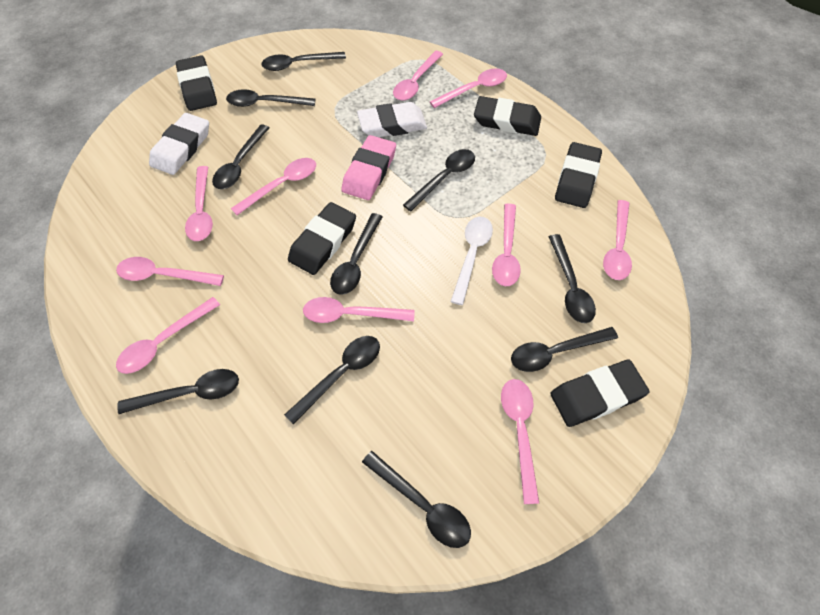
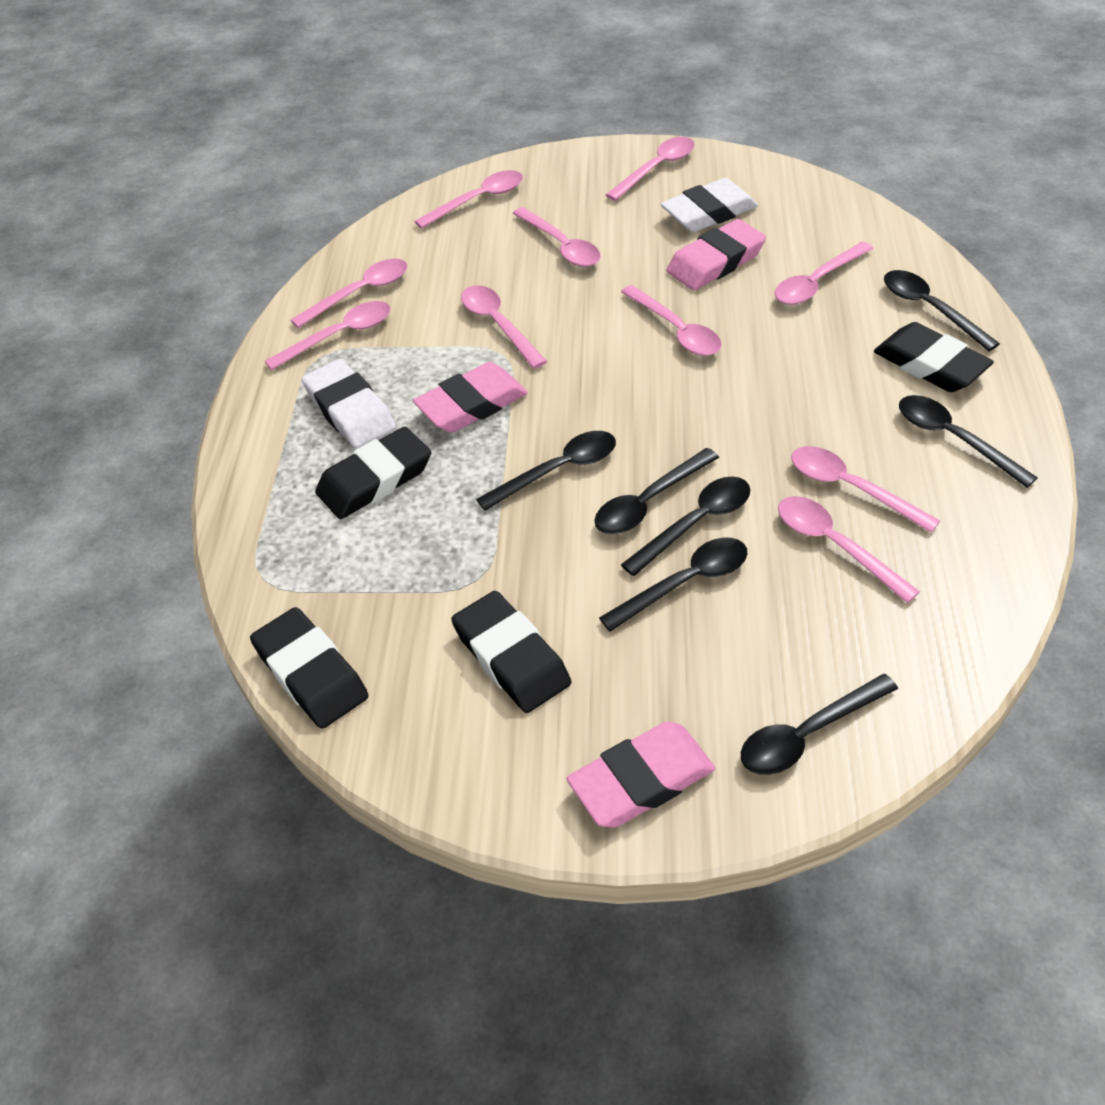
black eraser: [176,55,217,111] [288,202,356,275] [474,96,541,136] [550,359,650,427] [555,142,602,208] = 5 -> [250,607,369,729] [315,427,431,519] [451,591,571,713] [874,322,994,392] = 4
black spoon: [117,369,239,414] [212,125,269,189] [226,89,315,107] [261,52,346,71] [284,336,380,425] [330,213,382,295] [362,451,471,548] [403,149,475,211] [511,327,618,372] [549,234,596,323] = 10 -> [476,431,616,511] [594,448,719,534] [599,538,747,632] [621,477,750,576] [741,674,898,775] [884,270,1000,351] [899,395,1038,488] = 7
pink eraser: [341,135,396,200] = 1 -> [413,362,528,433] [567,722,715,828] [666,219,766,290] = 3
white spoon: [450,217,493,305] = 1 -> none = 0

